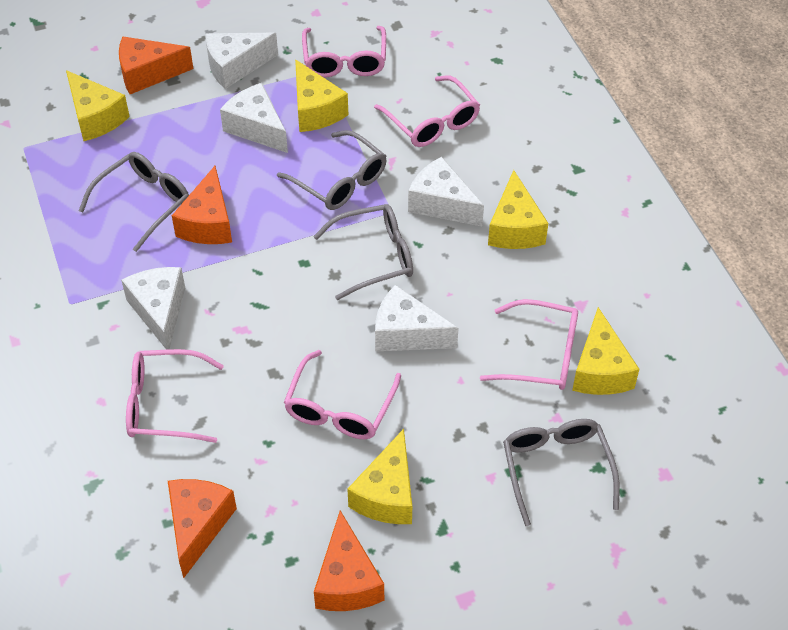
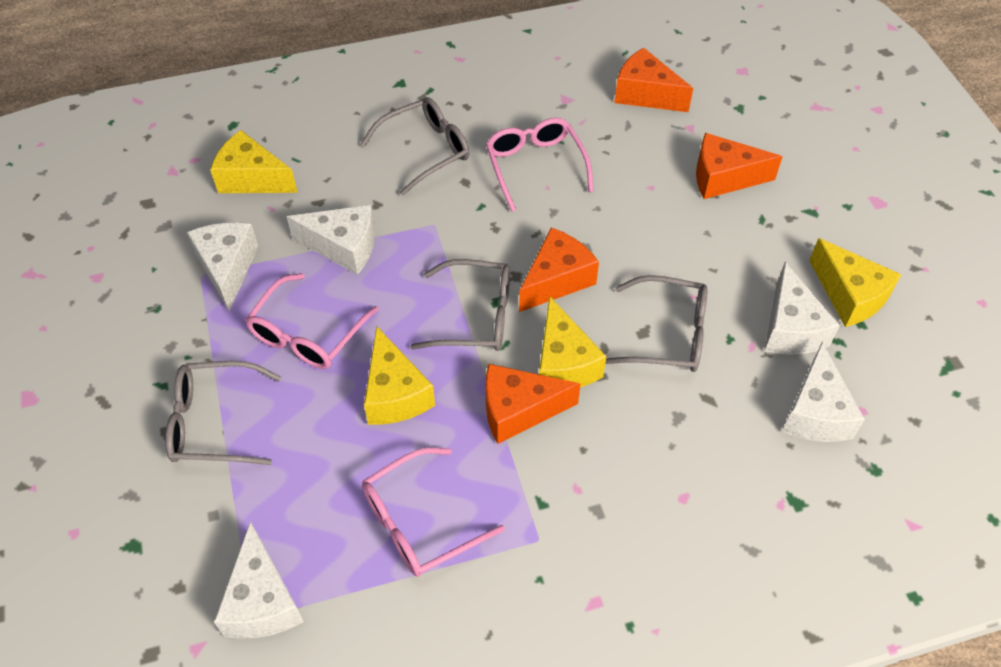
pink glasses: [126,349,224,443] [284,350,401,439] [302,26,386,78] [374,75,480,147] [480,299,578,390] = 5 -> [245,273,379,369] [362,447,505,577] [486,118,594,212] = 3
yellow cheese: [66,70,130,141] [295,59,348,132] [347,429,412,524] [488,170,548,249] [572,307,639,395] = 5 -> [210,130,298,193] [364,326,435,425] [539,296,607,388] [809,238,902,327] = 4

